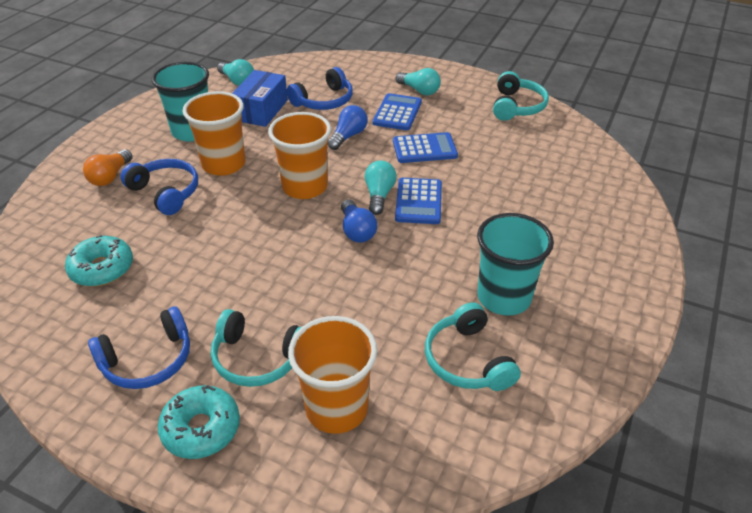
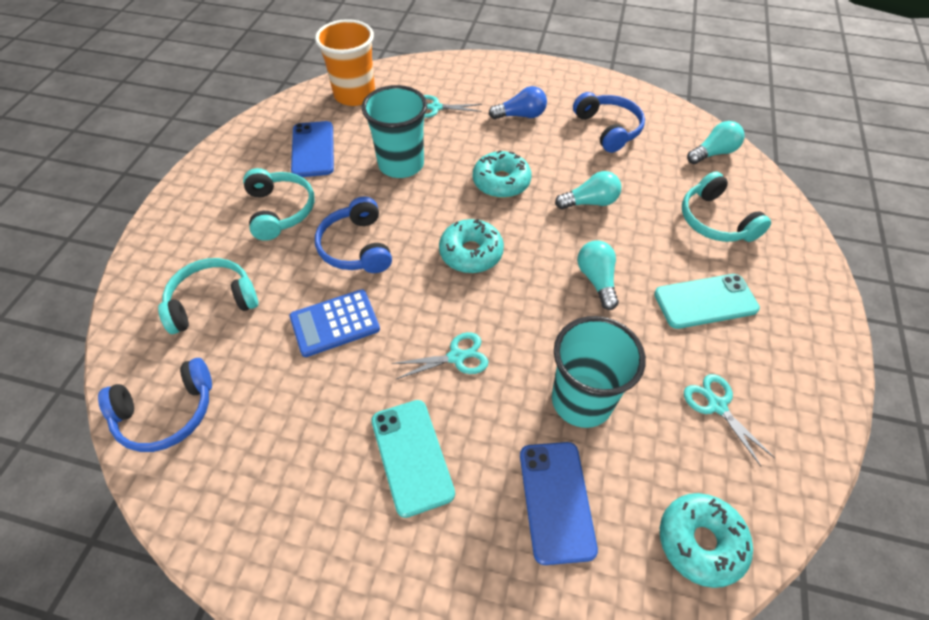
blue box: [232,70,288,127] = 1 -> none = 0
blue calculator: [373,93,422,130] [393,132,458,163] [395,178,442,224] = 3 -> [289,289,380,357] = 1
blue light bulb: [328,105,368,150] [341,199,377,243] = 2 -> [489,86,547,119] = 1
blue phone: none = 0 -> [291,121,334,177] [520,442,598,565] = 2
orange cup: [182,91,246,176] [268,112,331,199] [288,316,377,434] = 3 -> [315,19,375,106] = 1
orange light bulb: [83,149,132,186] = 1 -> none = 0
turquoise donut: [65,235,133,287] [158,385,240,459] = 2 -> [439,218,504,273] [473,150,531,198] [660,493,753,588] = 3
turquoise phone: none = 0 -> [371,400,455,518] [654,274,760,329] = 2
turquoise scissors: none = 0 -> [392,332,489,379] [424,95,482,118] [684,374,775,466] = 3

